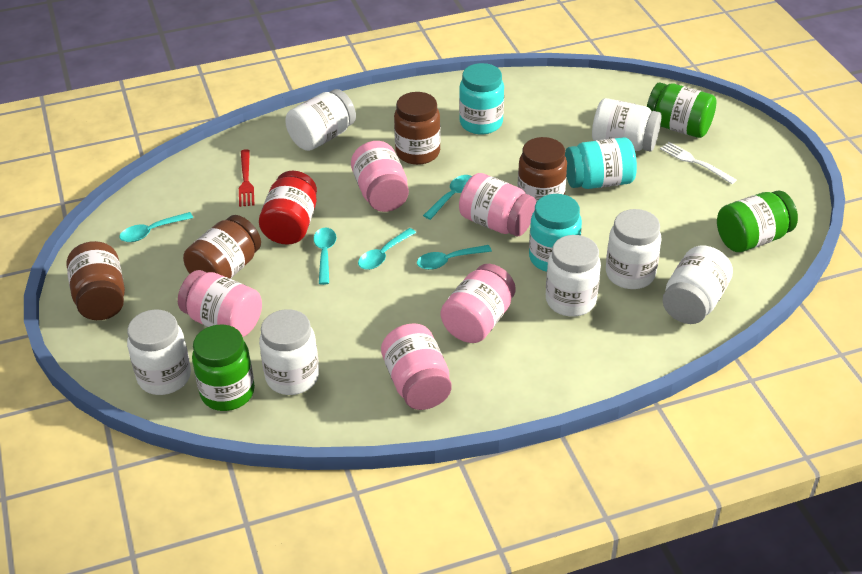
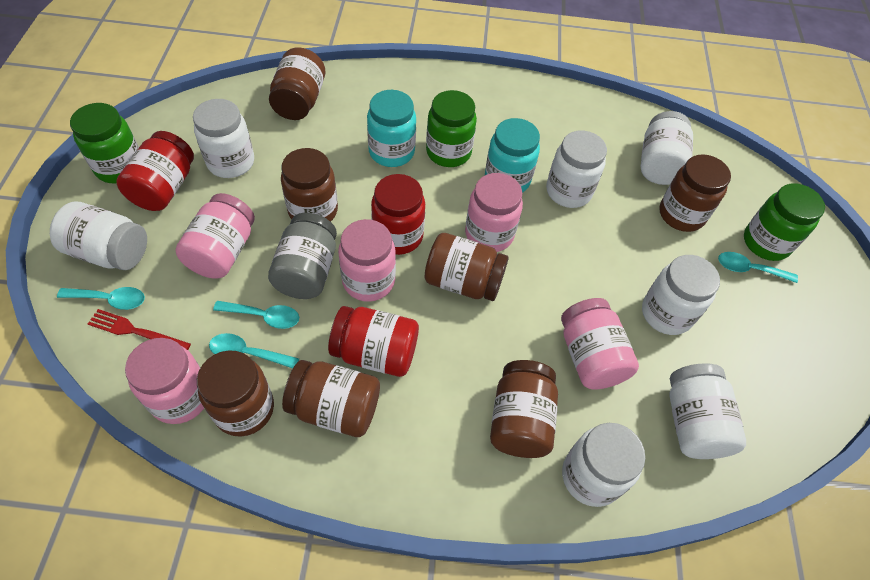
brown jar: [67,241,125,320] [183,215,261,279] [394,92,441,165] [517,137,567,202] = 4 -> [197,350,274,436] [269,47,325,120] [281,148,338,222] [282,360,380,437] [425,233,509,301] [490,360,558,458] [659,154,731,232] = 7
grey jar: none = 0 -> [268,213,337,299] = 1
red jar: [259,171,317,245] = 1 -> [116,131,194,211] [328,306,419,377] [371,174,425,255] = 3
turquoise jar: [459,63,504,134] [529,194,582,272] [565,137,637,189] = 3 -> [367,90,416,167] [485,118,540,193] = 2
turquoise spoon: [119,212,193,242] [313,228,336,285] [358,228,416,270] [417,245,492,270] [423,175,472,220] = 5 -> [57,287,145,310] [209,333,299,368] [213,301,299,329] [718,252,798,283] = 4
white fork: [660,142,737,184] = 1 -> none = 0

